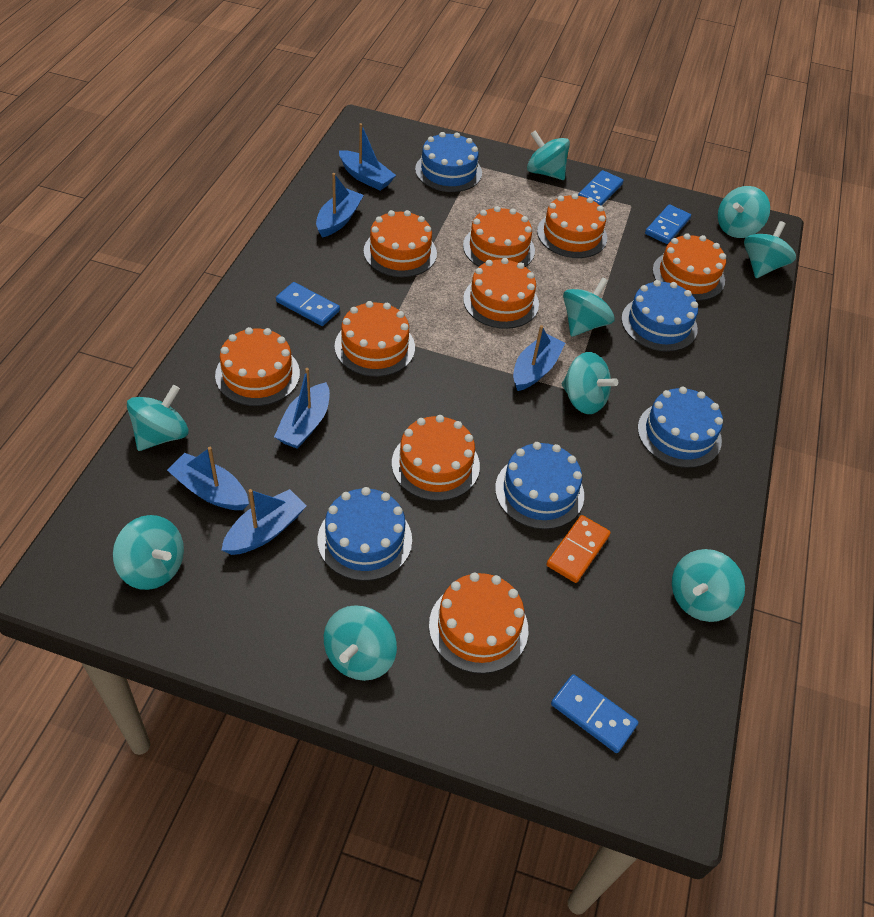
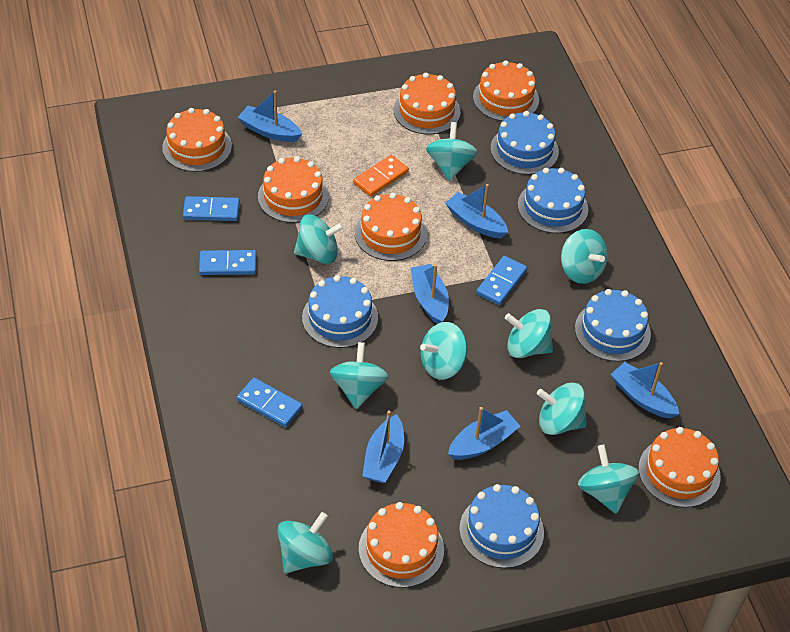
orange cake: [215,327,300,406] [335,301,415,377] [364,210,437,277] [392,415,480,501] [429,573,528,674] [463,206,535,267] [463,258,539,329] [537,193,607,258] [652,233,726,301] = 9 -> [162,108,232,172] [258,156,329,223] [355,193,427,261] [359,502,444,588] [394,73,460,135] [473,61,539,121] [639,427,721,508] = 7

